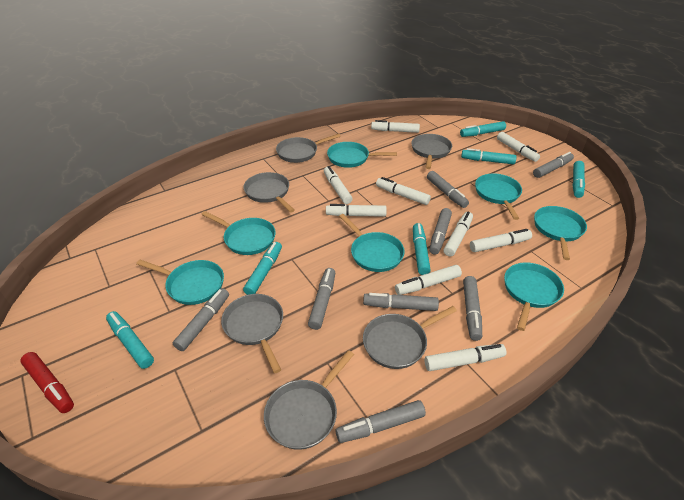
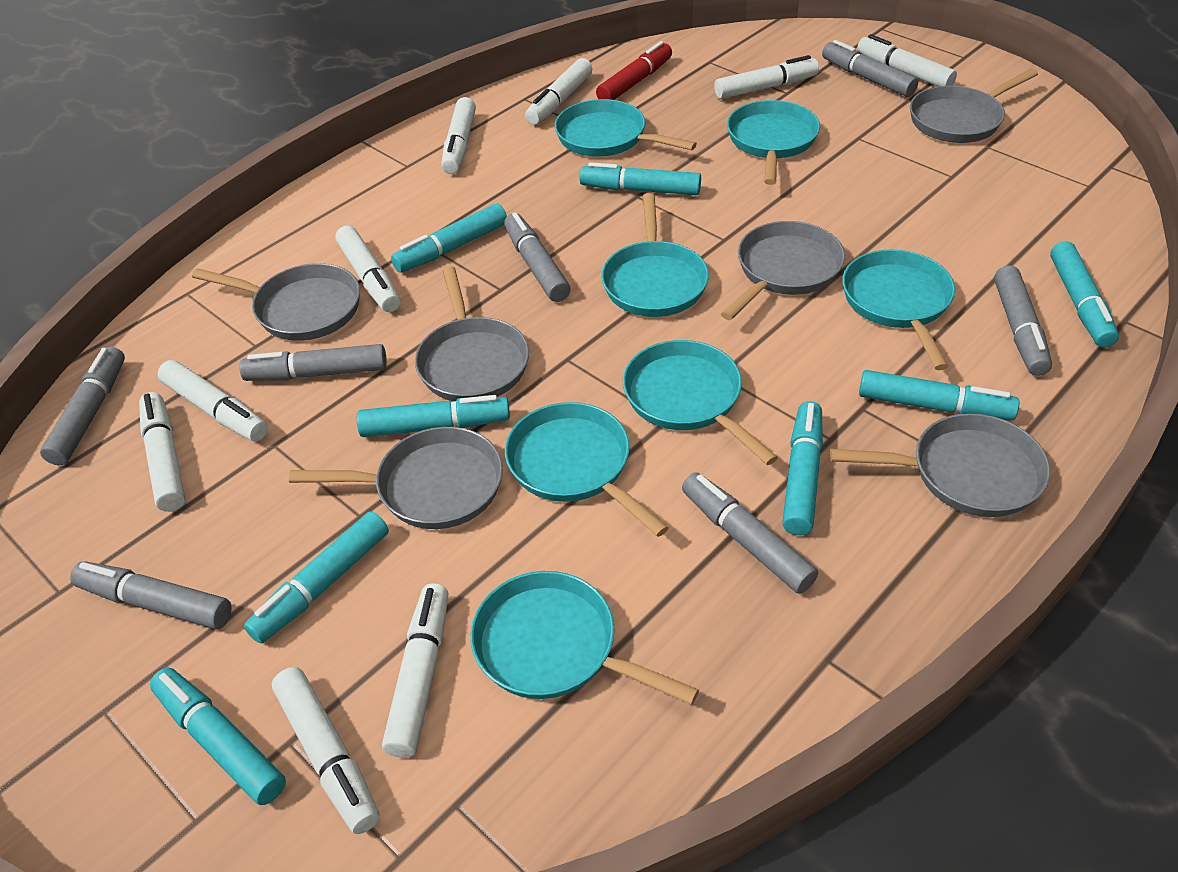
grey marker: [173,288,229,351] [308,268,335,330] [336,400,426,443] [363,293,439,311] [427,171,469,208] [429,208,452,255] [463,276,482,341] [533,152,574,178] = 8 -> [40,347,125,466] [70,561,232,629] [239,344,387,381] [504,212,571,302] [682,472,818,594] [822,40,918,97] [994,265,1052,376] = 7
turquoise marker: [106,311,154,369] [243,242,282,295] [413,223,431,275] [460,121,506,137] [461,148,517,164] [573,161,585,198] = 6 -> [150,668,286,805] [244,512,389,643] [357,395,510,437] [391,204,507,273] [579,162,701,195] [782,401,823,535] [859,370,1019,421] [1050,241,1119,347] = 8

